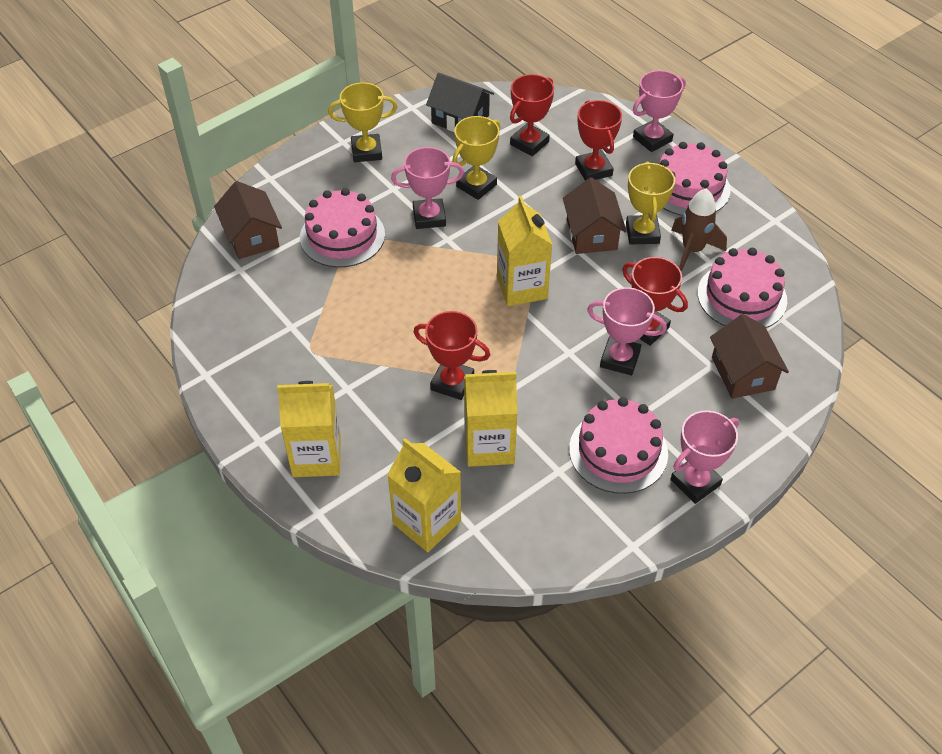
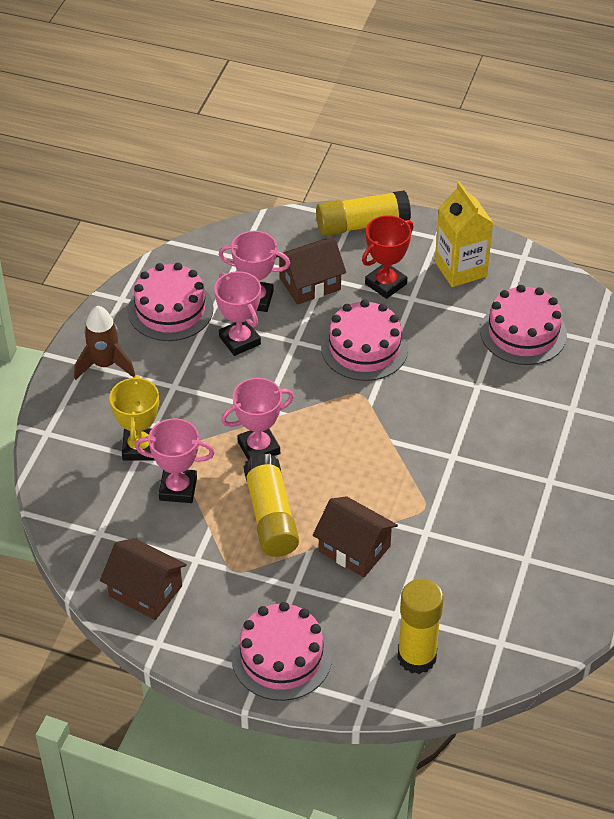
black house: [426,73,494,132] = 1 -> none = 0
red trophy: [414,311,490,400] [510,74,554,156] [575,100,622,181] [622,257,688,346] = 4 -> [362,216,414,299] = 1
yellow carton: [277,381,341,477] [387,438,461,552] [464,370,518,467] [497,195,553,306] = 4 -> [435,182,493,287] = 1
yellow glue stick: none = 0 -> [243,453,299,557] [316,190,411,236] [397,579,443,674] = 3
yellow trophy: [328,82,397,162] [452,116,501,200] [626,161,675,245] = 3 -> [109,375,159,461] = 1

